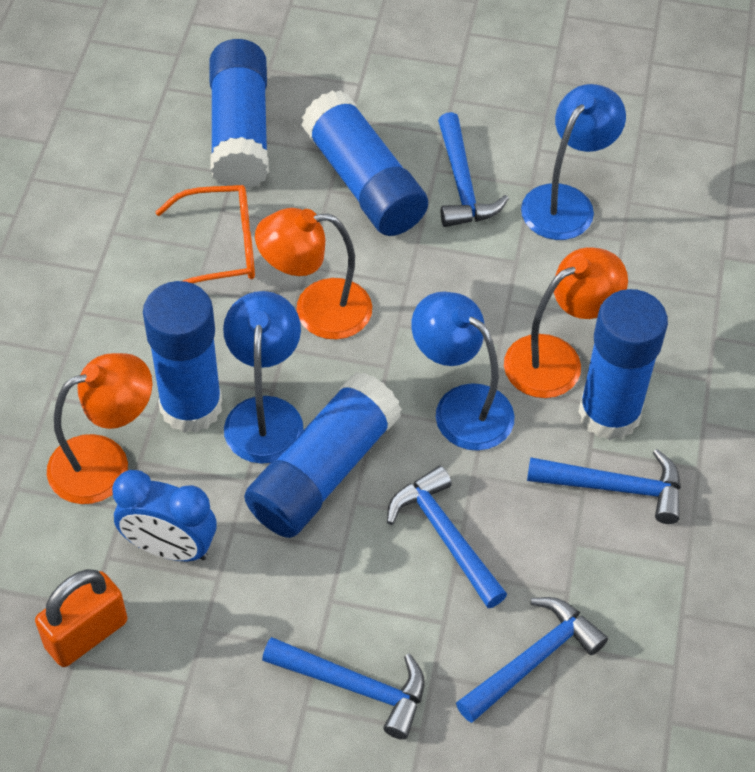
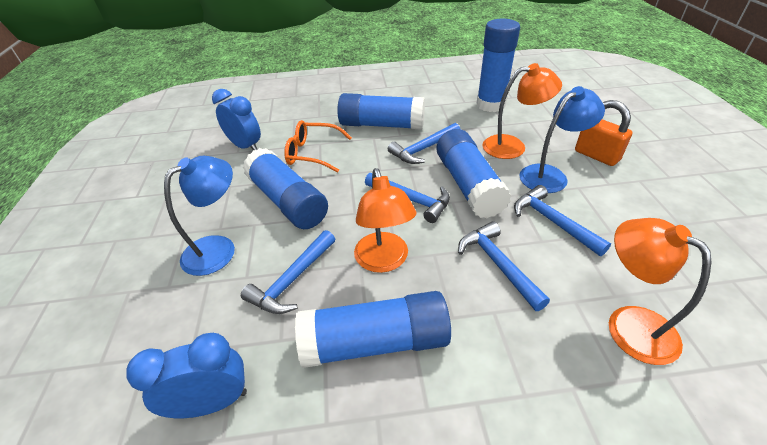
blue clock: [112,470,217,561] = 1 -> [126,333,247,418] [212,89,261,150] = 2
blue lamp: [223,291,304,464] [411,292,515,451] [521,84,626,240] = 3 -> [164,156,235,276] [519,86,605,193] = 2

